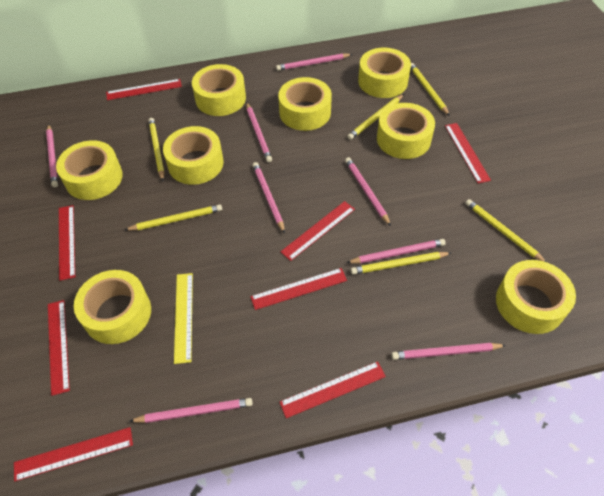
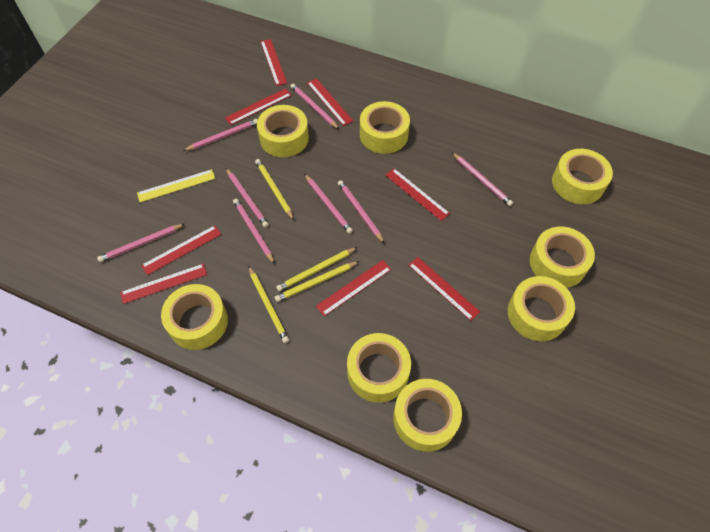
yellow pencil: [125,204,222,230] [149,118,164,181] [347,94,404,140] [351,252,451,275] [411,63,450,116] [465,199,546,262] = 6 -> [248,266,289,343] [255,159,294,220] [275,261,360,302] [276,247,358,291] = 4

